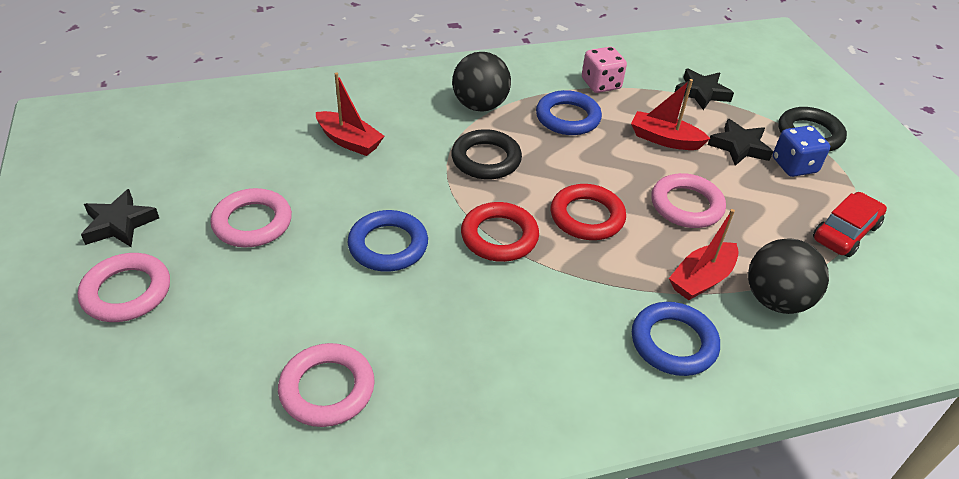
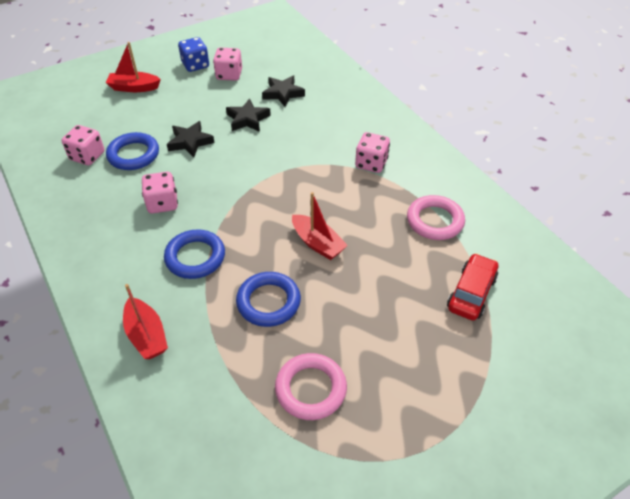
black ball: [452,52,511,112] [748,239,829,314] = 2 -> none = 0
black ring: [451,129,522,179] [778,107,847,151] = 2 -> none = 0
pink dice: [582,47,627,93] = 1 -> [62,125,104,165] [142,172,178,214] [213,48,242,81] [355,132,390,173] = 4
pink ring: [78,253,170,322] [210,188,292,247] [278,343,375,427] [651,173,726,228] = 4 -> [275,353,347,420] [407,195,465,240] = 2
red ring: [461,202,539,262] [551,184,626,240] = 2 -> none = 0

